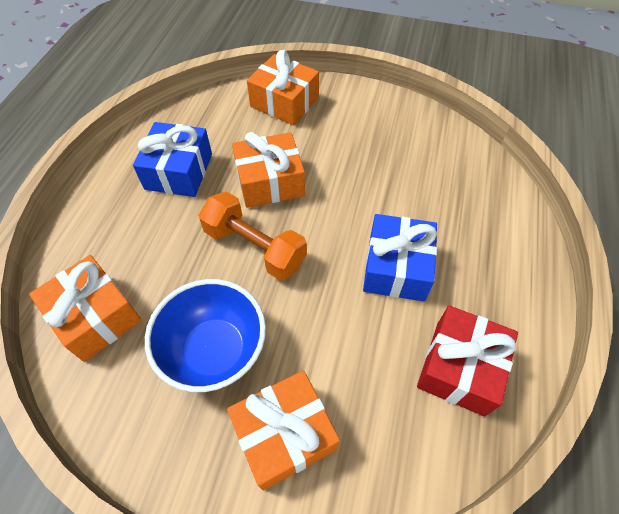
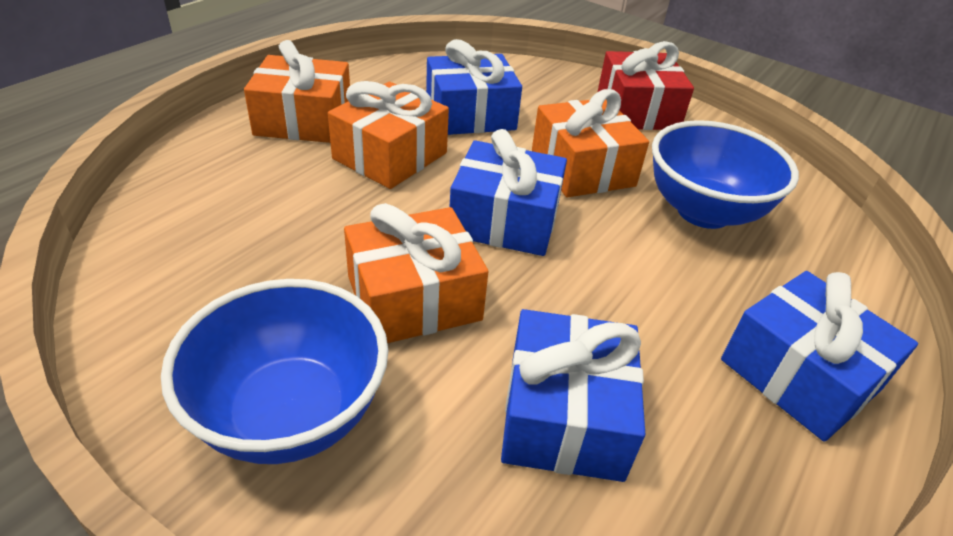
blue bowl: [145,279,266,392] = 1 -> [161,279,388,464] [652,120,799,229] = 2
blue gift: [133,122,212,197] [363,214,437,301] = 2 -> [426,39,522,135] [450,129,567,256] [501,309,645,482] [721,271,918,442] = 4
orange dumbbell: [198,192,307,280] = 1 -> none = 0

